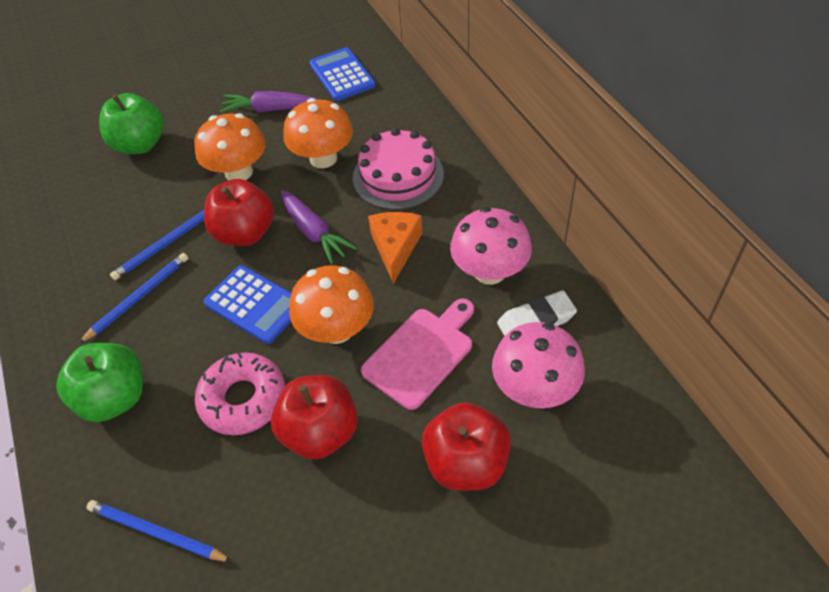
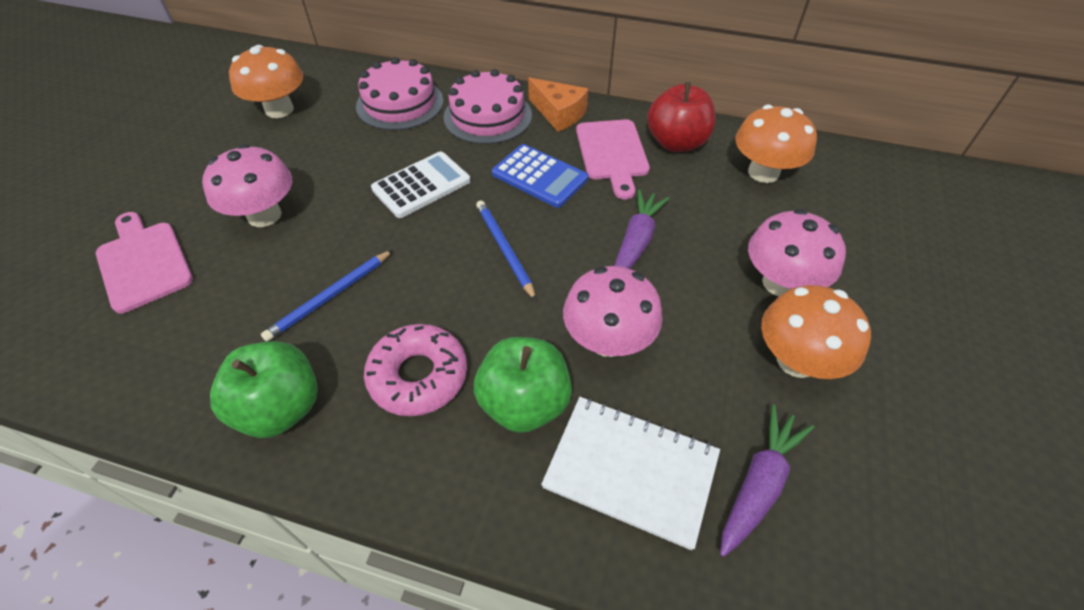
blue calculator: [204,265,291,344] [309,47,376,101] = 2 -> [492,144,588,208] = 1
blue pencil: [78,253,188,344] [86,500,233,562] [110,210,204,280] = 3 -> [261,250,393,342] [476,200,536,301] = 2
pink cake: [353,128,444,210] = 1 -> [356,57,444,130] [443,69,532,144] = 2
pink cutting board: [361,299,474,410] = 1 -> [96,212,193,313] [576,119,650,199] = 2
pink mushroom: [450,207,532,285] [492,322,585,408] = 2 -> [202,144,292,227] [563,266,662,357] [748,209,846,296] = 3
red apple: [204,179,274,246] [271,375,358,460] [422,402,511,491] = 3 -> [647,82,715,152] = 1
white calculator: none = 0 -> [371,152,470,218] = 1
white eraser: [497,291,577,336] = 1 -> none = 0
white notebook: none = 0 -> [541,397,720,550] = 1

